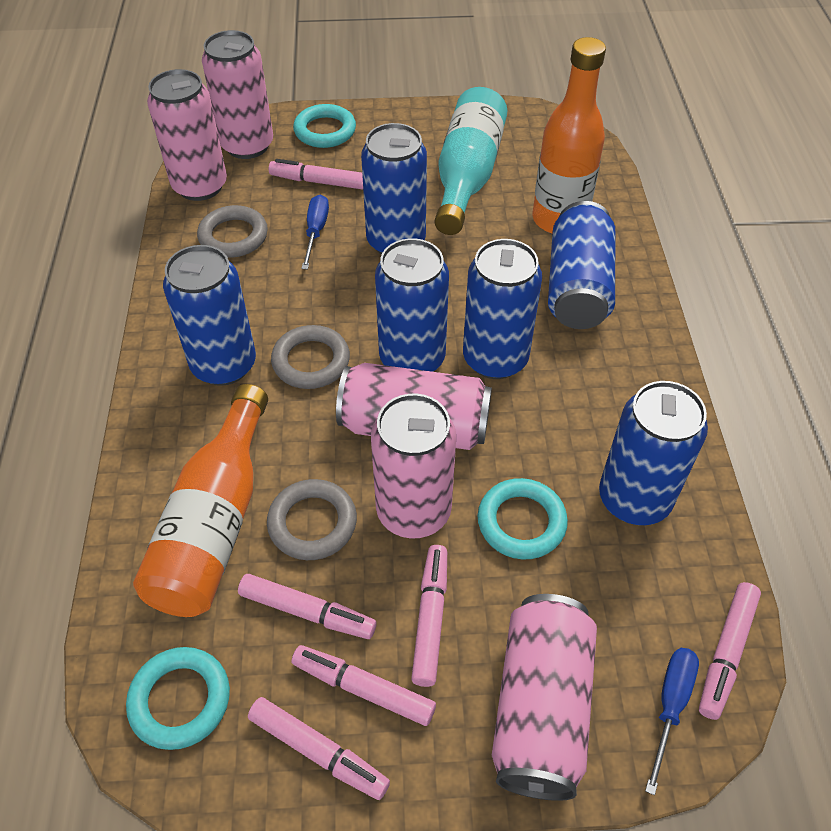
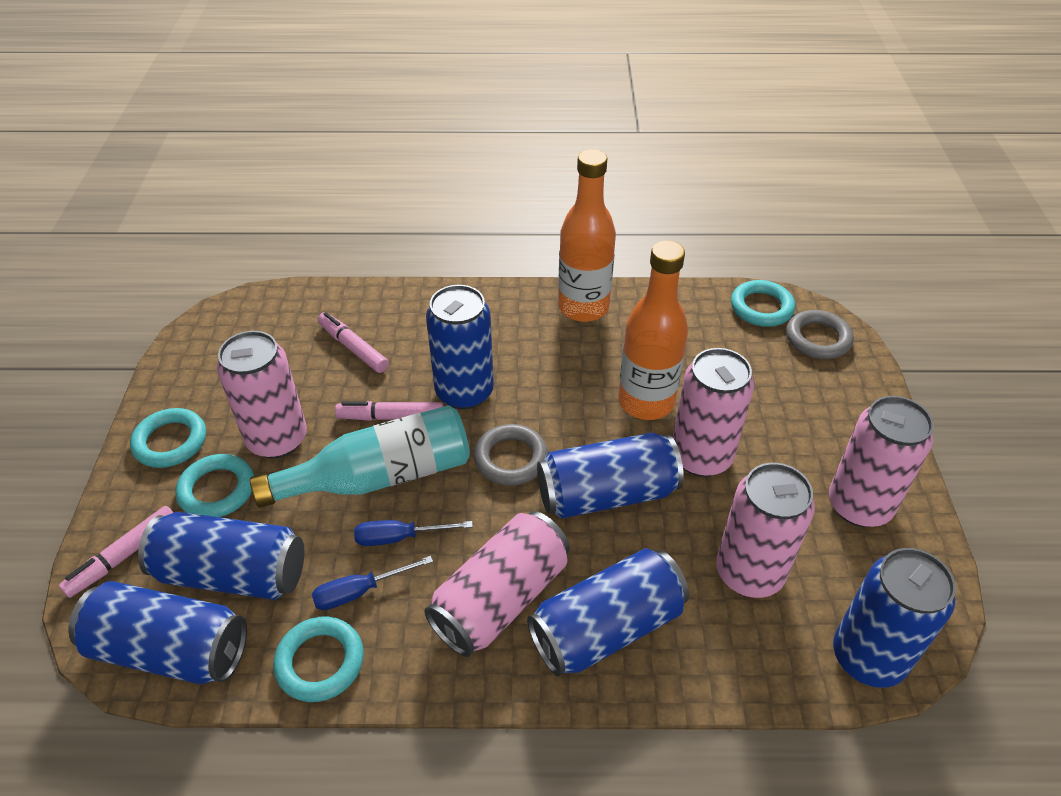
grey ring: [197,205,268,258] [267,479,357,560] [271,325,350,389] = 3 -> [474,424,548,486] [786,310,854,359] = 2
pink marker: [238,574,377,639] [248,697,390,800] [269,159,363,189] [292,645,436,726] [411,545,447,687] [699,582,761,720] = 6 -> [59,506,174,598] [318,312,389,373] [335,401,443,421] = 3
turquoise ring: [126,647,230,750] [293,104,356,148] [478,478,568,559] = 3 -> [130,408,206,468] [175,454,254,517] [273,616,364,702] [731,280,795,327] = 4

